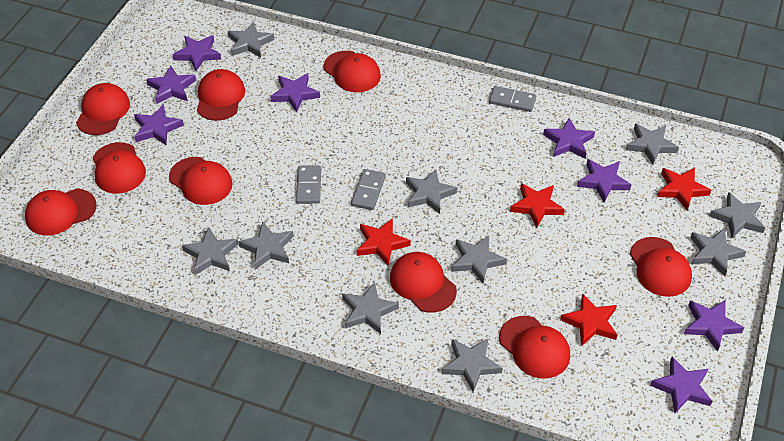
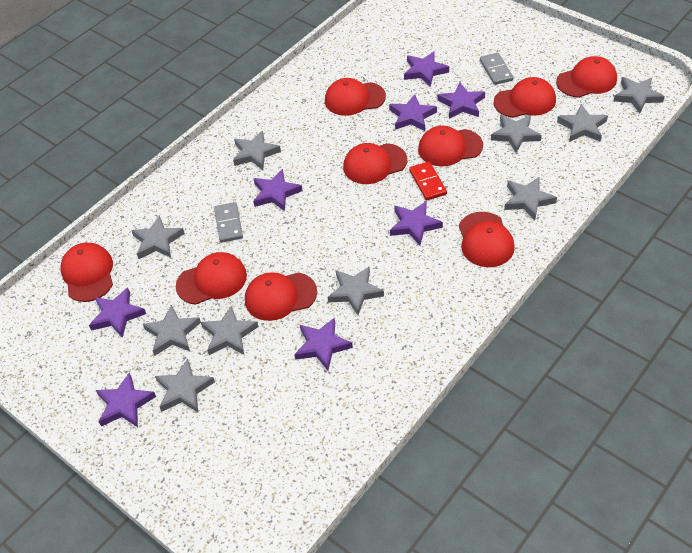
grey domino: [296,165,321,204] [351,169,386,210] [489,86,536,112] = 3 -> [214,202,243,243] [480,53,513,85] = 2
red domino: none = 0 -> [409,161,447,200] = 1
red star: [357,218,411,266] [510,183,565,228] [560,293,618,346] [657,167,711,211] = 4 -> none = 0

